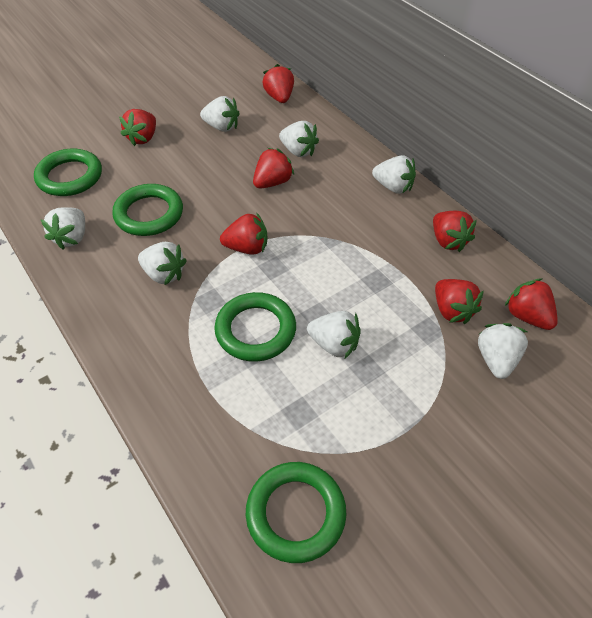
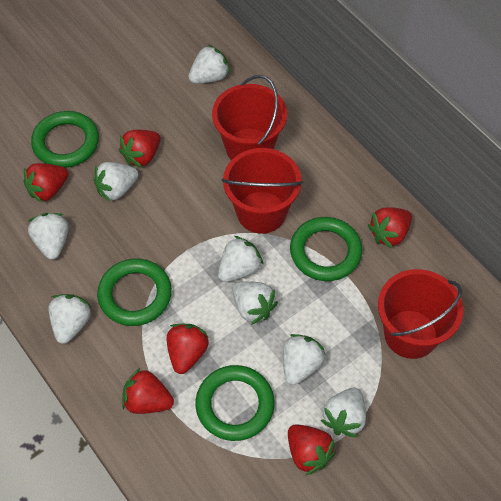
red bucket: none = 0 -> [212,75,287,160] [222,148,303,234] [378,269,463,359] = 3
red strawberry: [119,109,156,146] [220,212,268,255] [253,148,294,189] [262,64,294,103] [433,211,477,252] [435,279,484,324] [505,278,558,330] = 7 -> [24,163,69,203] [119,130,160,168] [122,368,174,414] [167,324,209,374] [288,424,336,476] [368,208,412,248] = 6
white strawberry: [40,207,85,250] [138,242,187,285] [200,96,240,132] [279,121,319,157] [307,311,361,359] [372,155,416,194] [478,323,528,379] = 7 -> [28,213,69,260] [49,294,92,344] [94,162,139,202] [189,44,230,84] [218,236,263,282] [232,281,278,325] [283,334,325,385] [321,388,366,437] = 8

